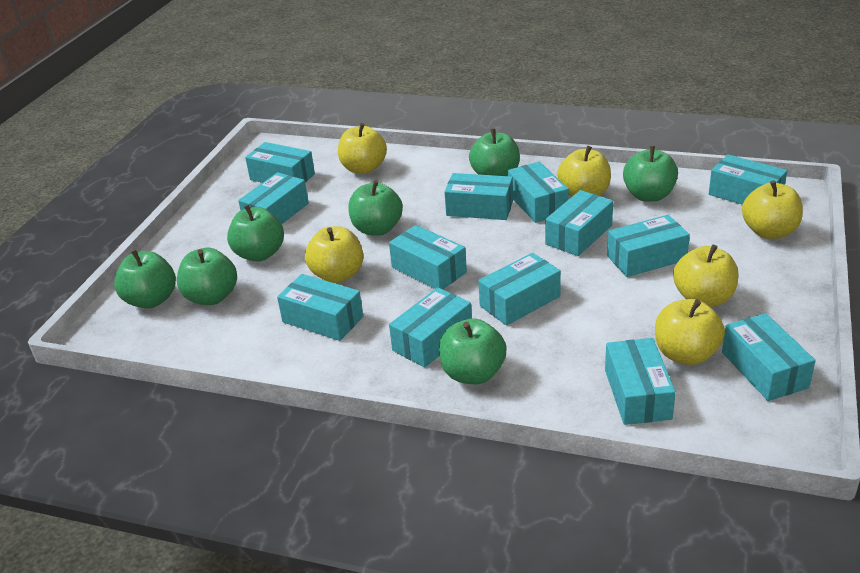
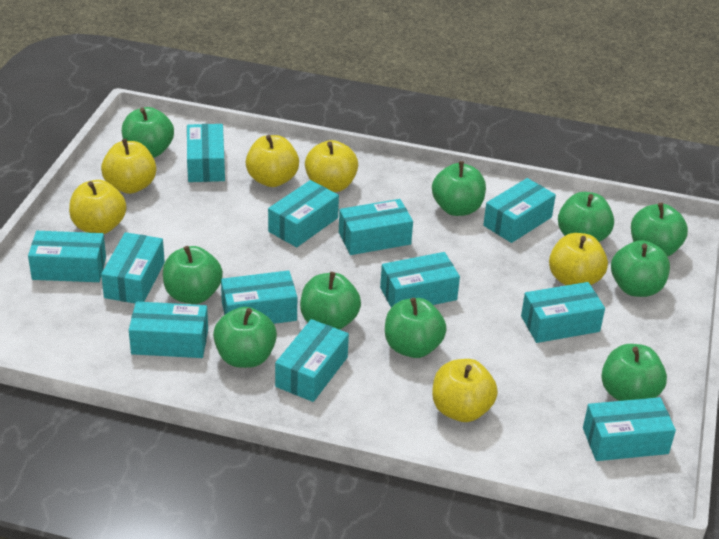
green apple: [114,249,176,309] [177,248,237,305] [227,205,284,261] [348,180,403,236] [439,318,506,384] [469,129,520,176] [623,146,678,202] = 7 -> [122,107,174,158] [163,246,223,304] [213,307,277,368] [300,272,361,330] [385,298,447,358] [432,161,486,216] [558,192,614,242] [601,344,667,401] [611,240,670,297] [631,203,688,257] = 10
turquoise box: [238,172,309,224] [245,142,315,183] [277,274,363,341] [389,225,467,289] [389,287,472,368] [444,173,513,220] [478,253,561,326] [507,161,569,223] [545,190,613,256] [605,338,676,425] [607,215,690,277] [709,154,787,205] [722,313,816,401] = 13 -> [28,231,106,282] [101,232,165,303] [129,302,208,358] [187,124,225,182] [221,270,297,324] [268,180,339,247] [275,319,349,402] [339,199,413,255] [380,252,460,308] [483,178,556,243] [521,282,605,343] [583,397,676,461] = 12

